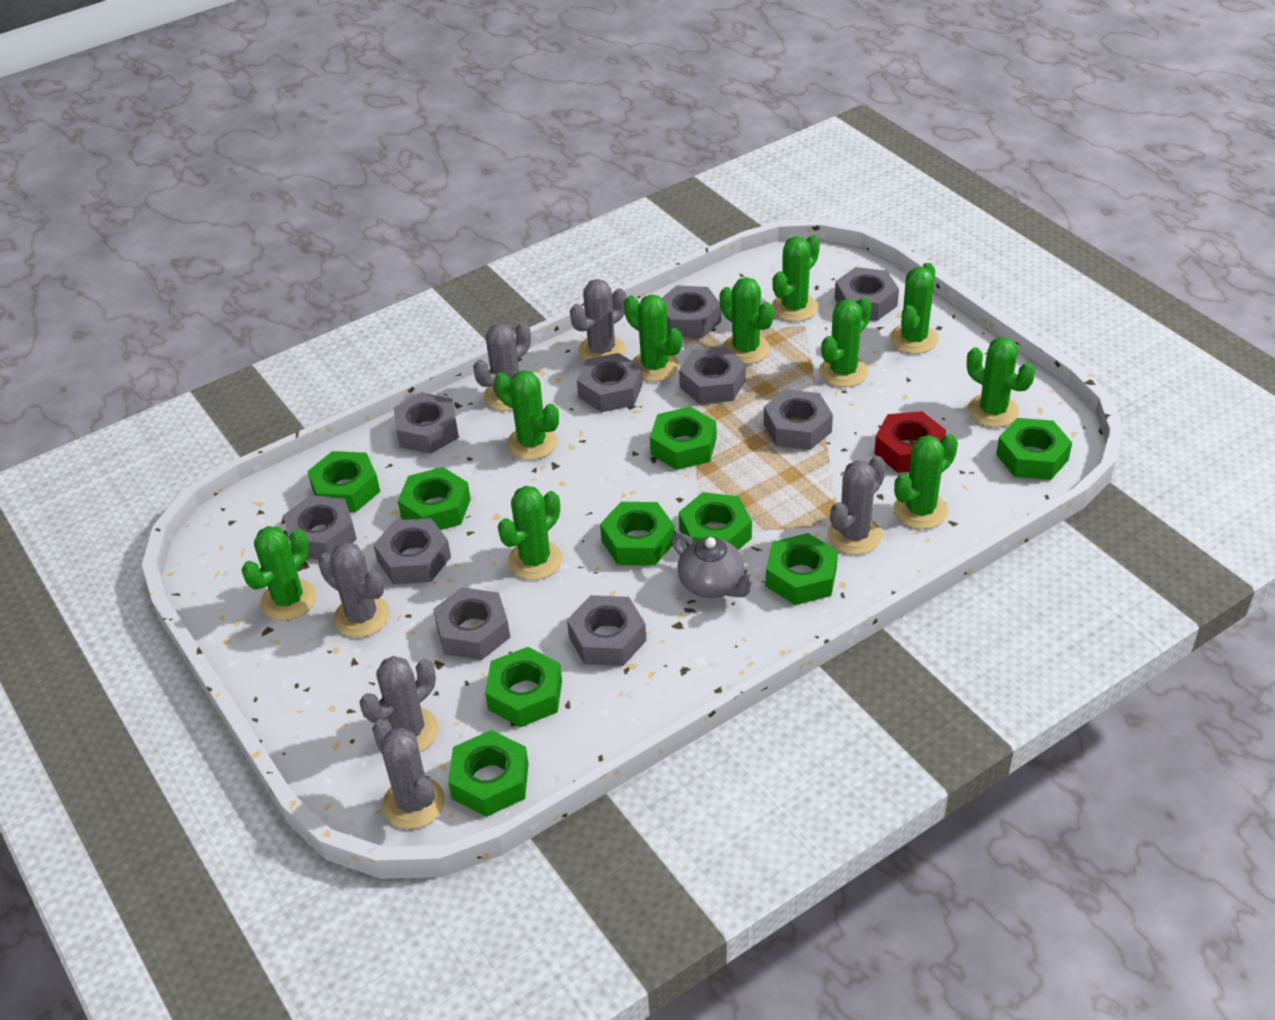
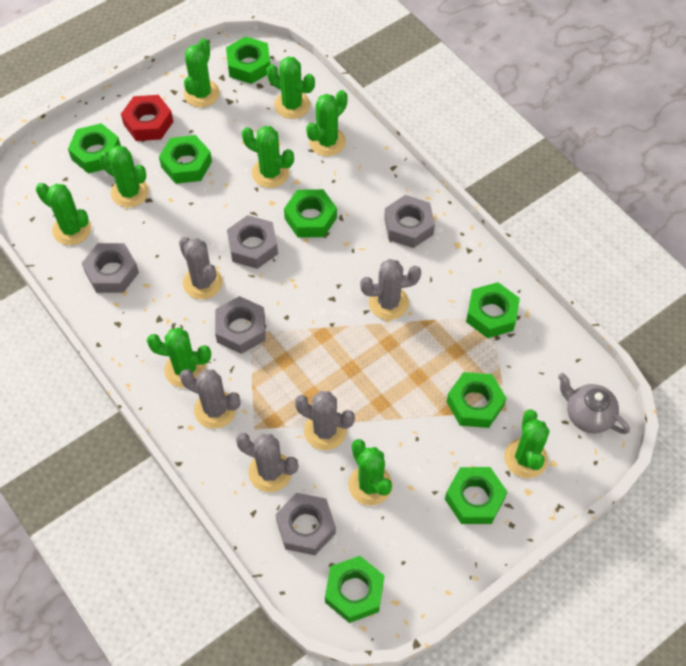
green cactus: [241,526,316,621] [495,370,559,460] [498,486,563,580] [624,294,682,382] [719,277,774,364] [772,235,820,322] [819,297,872,387] [890,263,938,354] [894,434,958,529] [967,337,1035,427] = 10 -> [36,183,91,245] [99,145,149,208] [147,328,211,388] [184,38,220,107] [242,126,294,188] [267,57,315,119] [306,90,348,156] [348,439,392,506] [504,410,550,478] = 9
green nut: [307,451,380,512] [398,467,471,530] [448,730,529,817] [485,647,562,727] [600,502,675,566] [650,407,717,470] [679,492,752,550] [766,533,838,605] [996,418,1072,480] = 9 -> [68,123,121,173] [159,135,212,184] [226,36,270,84] [284,189,337,238] [325,556,384,623] [445,467,507,524] [446,372,506,428] [466,282,520,338] = 8
grey cactus: [318,542,390,638] [360,656,439,752] [372,719,445,829] [473,322,531,411] [570,279,627,361] [827,456,886,555] = 6 -> [179,237,223,299] [180,369,241,429] [236,433,298,492] [295,391,355,450] [360,259,421,320] = 5
grey nut: [283,495,357,559] [373,518,451,584] [394,392,459,454] [433,587,510,660] [567,595,646,666] [577,353,643,412] [662,286,721,338] [679,347,746,404] [764,389,833,450] [835,267,899,321] = 10 -> [82,243,139,293] [215,296,265,354] [227,215,278,269] [275,493,336,555] [384,195,435,248] = 5

